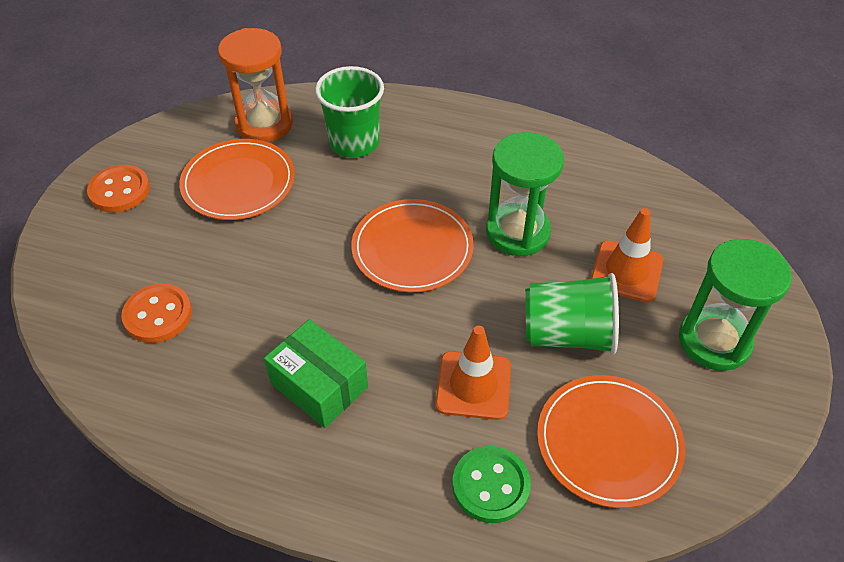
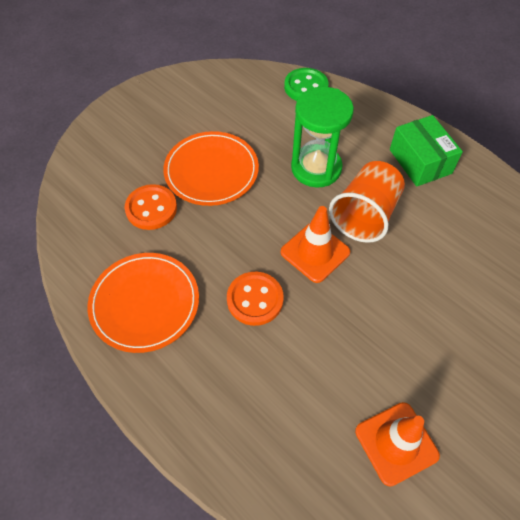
green cup: [315,66,384,158] [525,273,619,355] = 2 -> none = 0
green hourglass: [486,132,564,256] [679,239,792,371] = 2 -> [291,87,354,188] = 1
orange cup: none = 0 -> [329,161,405,243] = 1
orange hourglass: [218,28,293,142] = 1 -> none = 0
orange plate: [179,139,295,220] [351,199,474,292] [537,375,685,508] = 3 -> [87,253,199,353] [163,131,259,206] = 2

